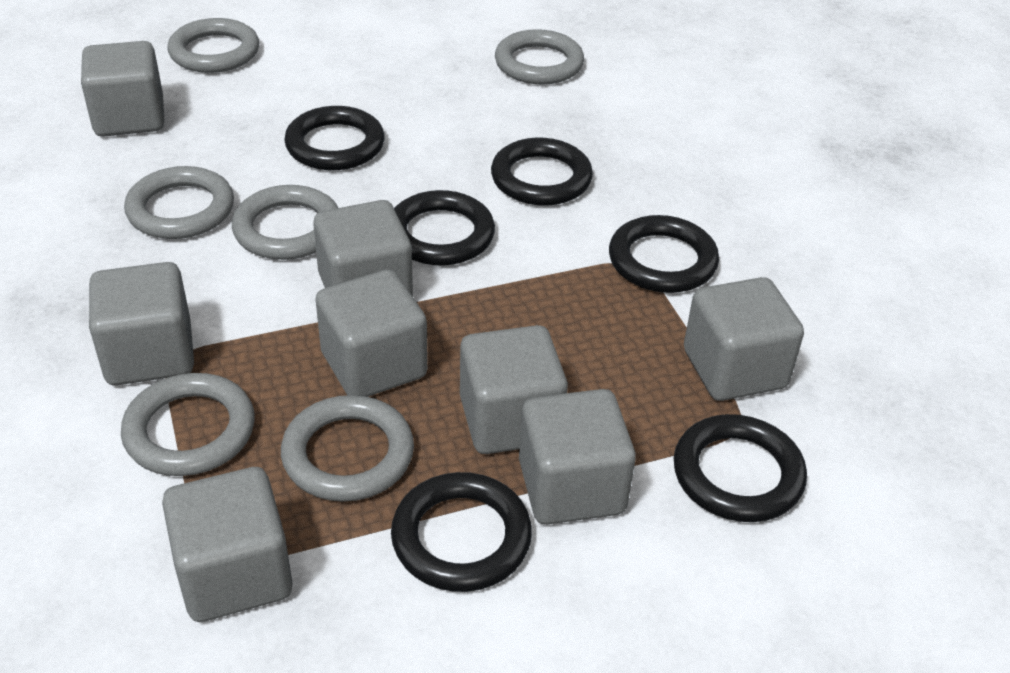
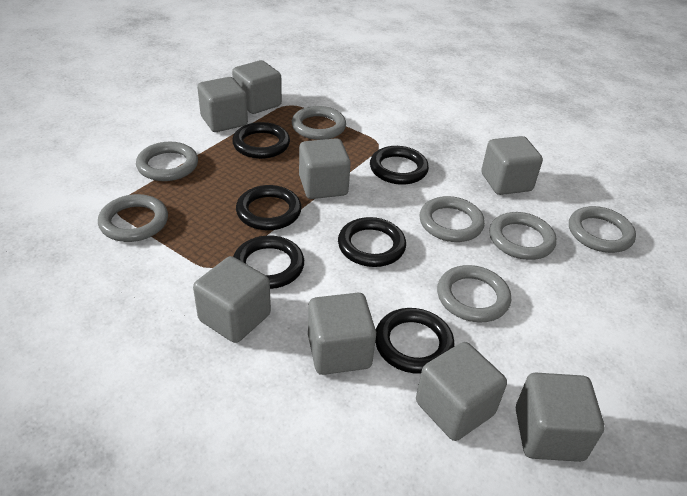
grey ring: [121,373,255,476] [124,166,234,239] [168,18,259,73] [232,185,338,260] [281,395,414,502] [495,29,584,85] = 6 -> [98,194,168,242] [136,142,198,181] [292,106,346,140] [419,196,485,242] [437,265,511,322] [489,212,557,260] [569,206,636,253] = 7

